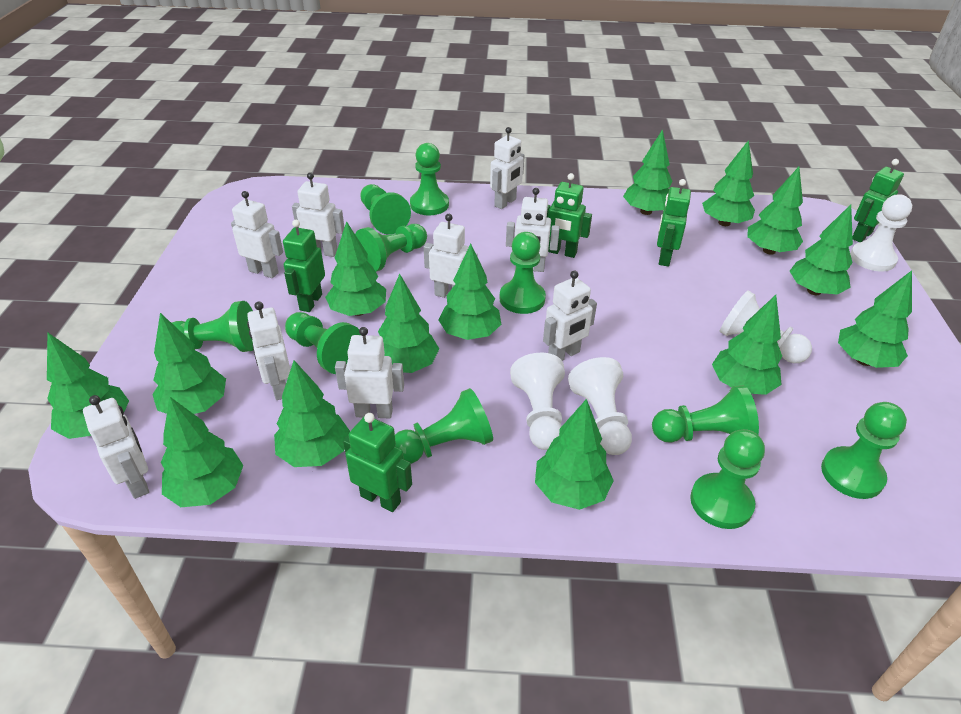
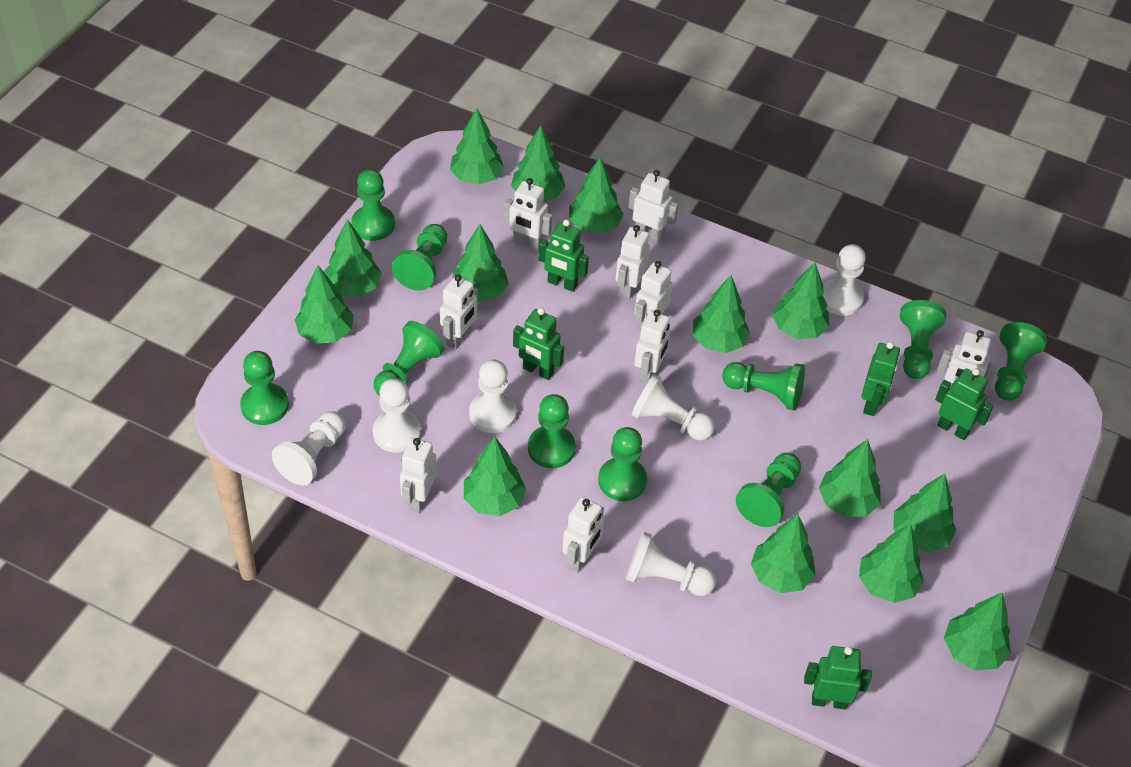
white pawn: [510,353,565,450] [568,357,632,455] [719,291,812,363] [850,194,912,272] = 4 -> [272,411,346,486] [373,378,421,453] [469,359,517,433] [626,532,716,596] [631,374,715,441] [822,244,866,316] = 6

